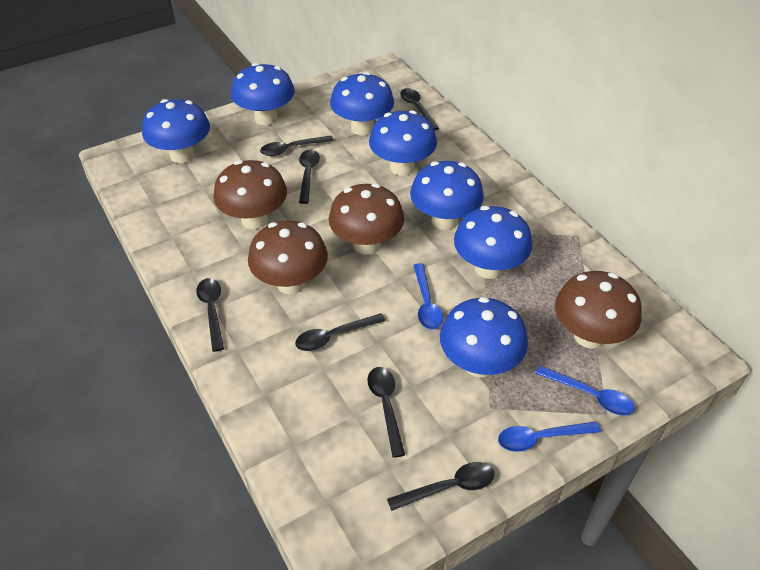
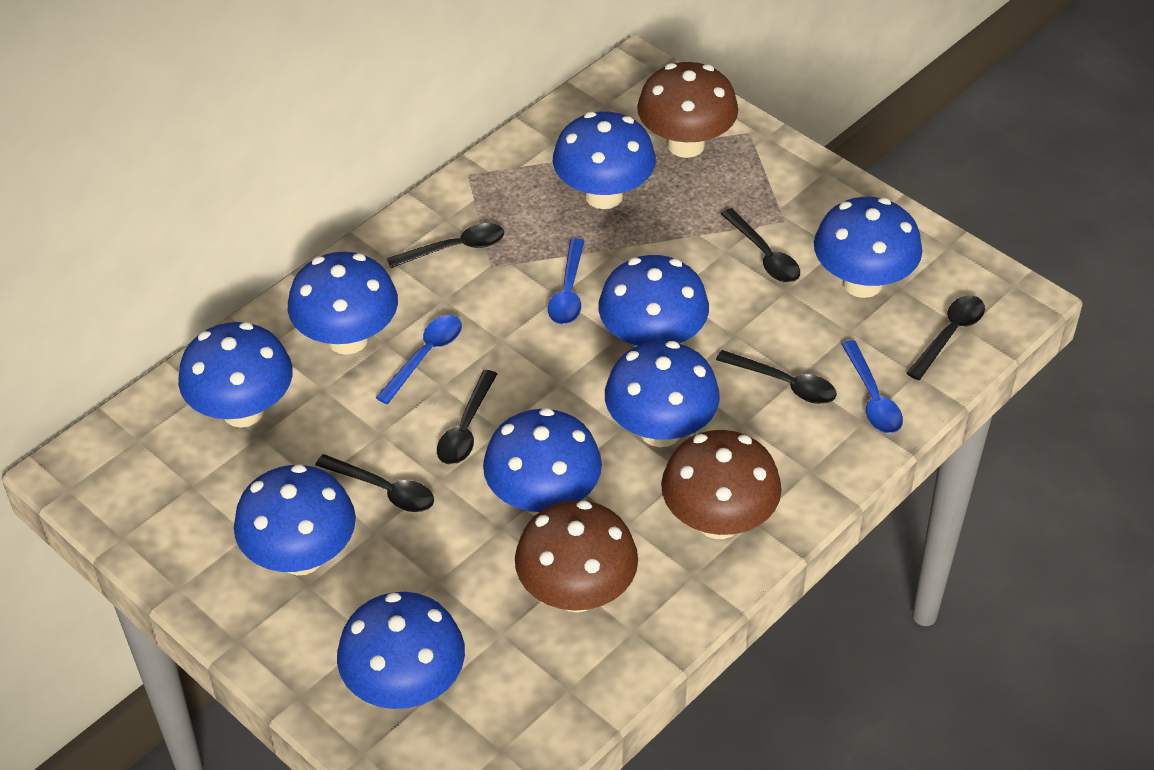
black spoon: [196,278,224,352] [260,136,334,156] [295,313,385,351] [299,150,320,204] [367,367,405,458] [387,462,495,511] [400,88,439,130] = 7 -> [315,454,434,512] [387,223,504,268] [437,370,497,465] [716,350,837,404] [721,208,800,282] [907,295,985,380] = 6
blue mushroom: [142,99,210,163] [231,63,295,125] [330,72,394,135] [369,110,437,176] [410,161,484,230] [440,297,528,378] [454,206,532,279] = 7 -> [178,322,293,428] [234,464,356,575] [288,252,398,355] [337,592,465,709] [483,408,602,516] [553,111,656,209] [598,255,709,348] [605,341,720,447] [814,197,922,298] = 9
brown mushroom: [213,160,287,229] [248,220,328,294] [329,183,404,255] [555,271,642,349] = 4 -> [515,500,638,613] [637,62,738,158] [661,430,782,539] = 3

